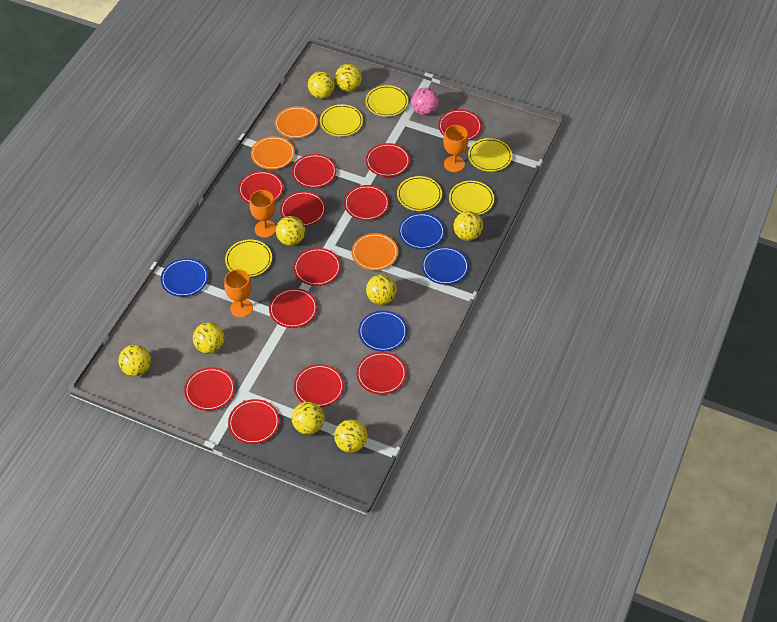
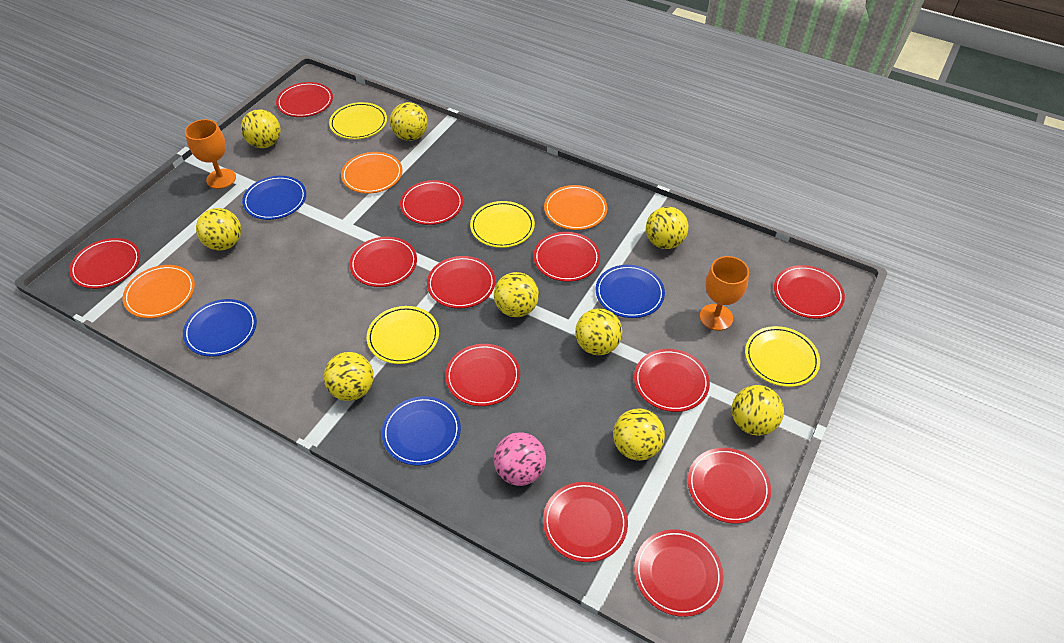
orange goblet: [224,269,253,318] [249,190,276,238] [443,125,468,172] = 3 -> [185,119,236,189] [700,256,749,331] = 2
yellow plate: [225,240,272,277] [320,104,363,137] [366,85,408,117] [397,176,442,211] [449,181,494,215] [468,138,512,172] = 6 -> [329,102,387,139] [367,306,439,364] [470,201,535,248] [745,326,820,387] = 4

